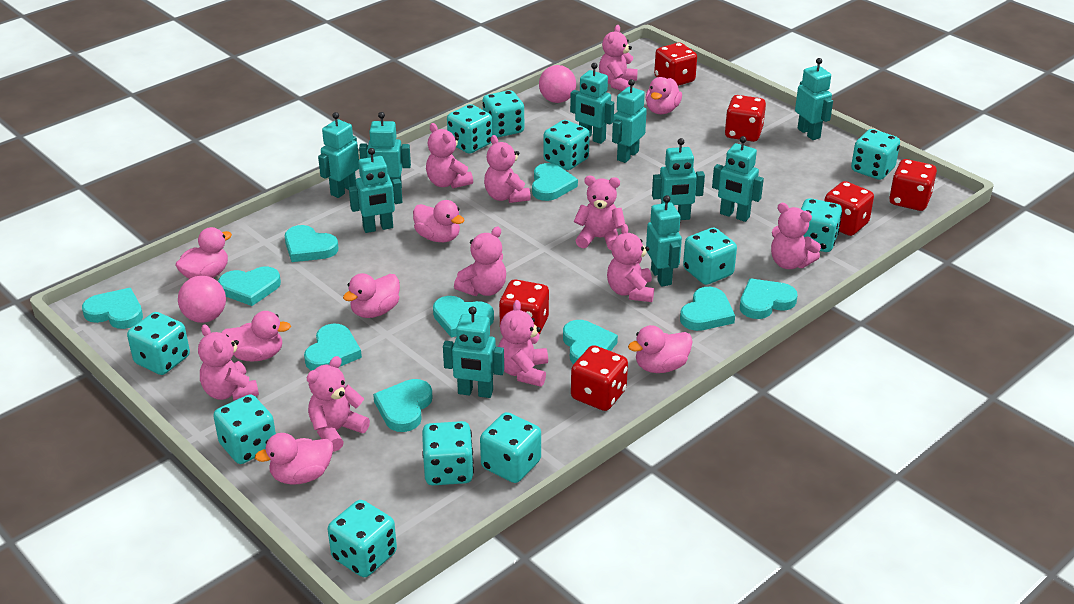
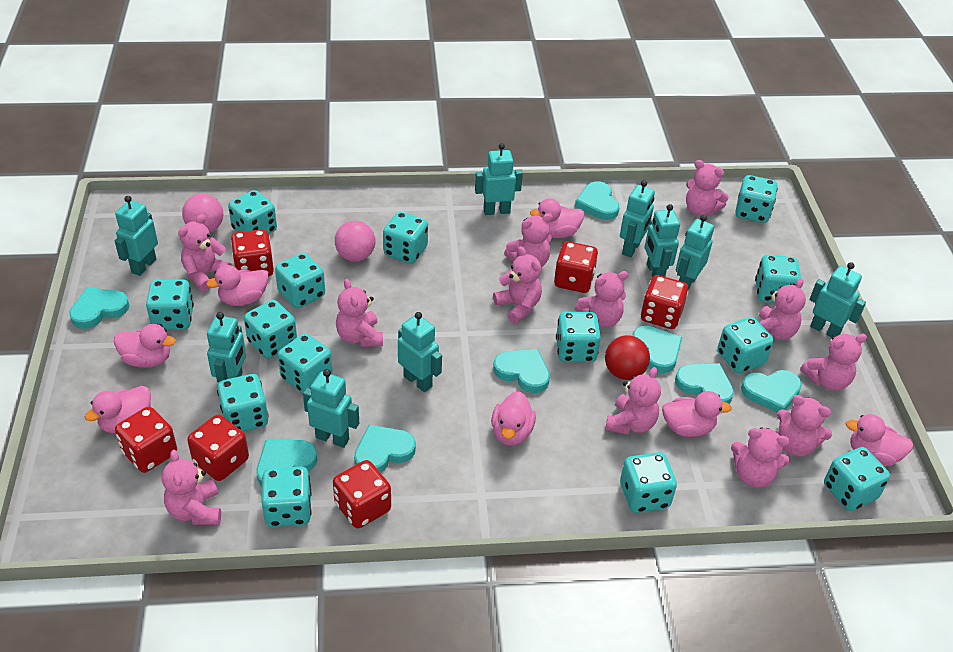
pink teddy bear: [198,324,259,401] [307,356,370,452] [426,123,473,188] [454,227,506,296] [484,135,531,203] [498,300,548,387] [574,176,625,250] [599,25,638,91] [607,224,654,302] [771,203,821,269] = 10 -> [162,450,221,525] [178,214,232,291] [336,279,383,347] [493,246,542,323] [504,213,553,267] [575,271,628,328] [605,367,661,435] [686,160,729,216] [731,428,790,488] [759,278,806,340] [777,395,832,457] [800,334,867,391] = 12
red ball: none = 0 -> [605,335,650,380] = 1
turquoise dice: [127,312,190,375] [213,394,276,464] [328,500,397,577] [422,421,474,485] [447,104,493,154] [480,412,541,483] [483,90,524,137] [543,120,590,170] [683,228,737,285] [801,198,842,252] [851,129,900,180] = 11 -> [146,279,194,330] [217,374,269,431] [228,190,277,234] [244,300,297,359] [261,467,312,527] [275,253,325,308] [278,333,333,393] [383,212,428,264] [556,312,601,362] [620,452,677,513] [717,317,774,373] [735,175,778,223] [755,255,801,303] [824,447,890,511] = 14
turquoise heart: [82,288,143,329] [218,267,281,306] [285,225,338,262] [304,323,362,371] [373,379,433,432] [433,296,494,338] [532,163,578,201] [563,320,618,364] [680,287,735,331] [740,278,798,319] = 10 -> [69,287,130,329] [256,440,317,486] [354,425,416,473] [493,349,550,393] [575,181,620,220] [632,326,682,373] [675,363,734,404] [741,370,802,413] = 8
turquoise robot: [318,112,359,198] [349,148,402,233] [359,112,411,189] [443,306,504,398] [570,63,614,144] [612,79,647,163] [646,195,682,287] [652,138,705,220] [712,136,764,222] [795,58,833,140] = 10 -> [115,196,158,276] [207,312,246,382] [303,369,359,448] [398,312,442,392] [475,143,523,215] [620,180,655,257] [645,204,680,278] [676,215,714,290] [810,262,866,338] = 9

